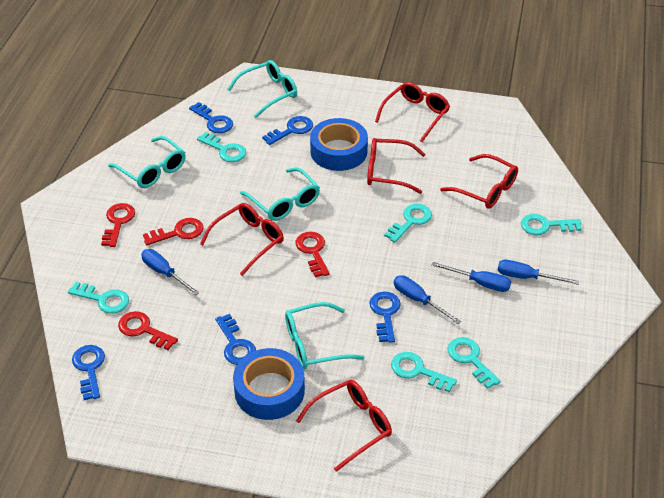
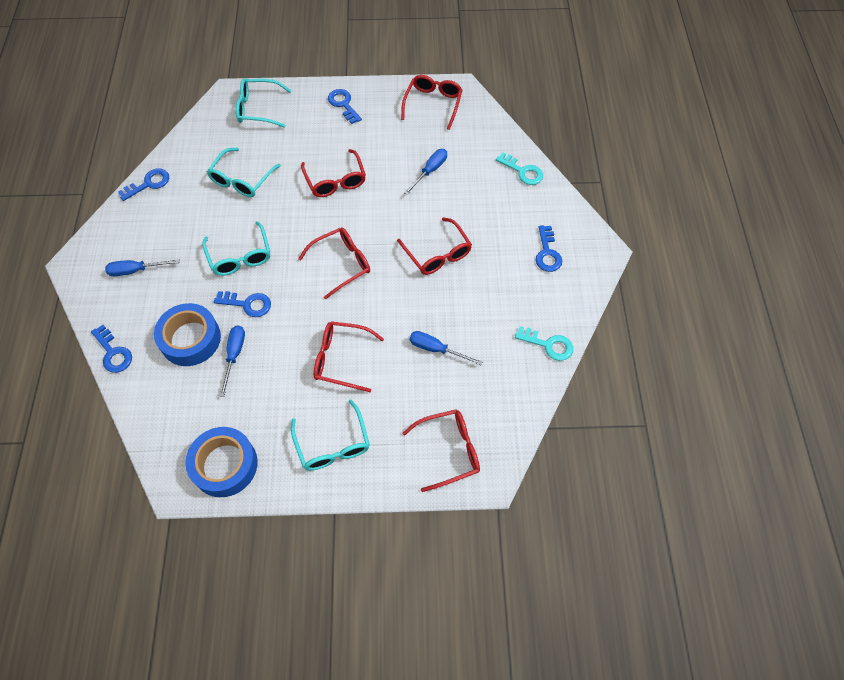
red glasses: [200,203,284,276] [296,380,392,472] [367,138,426,194] [375,82,450,142] [440,154,518,209] = 5 -> [298,228,370,300] [301,149,366,197] [314,321,384,392] [397,217,472,275] [401,75,462,130] [403,409,480,492] = 6
red key: [101,203,135,247] [118,311,178,350] [143,218,204,245] [296,232,329,277] = 4 -> none = 0
turquoise key: [68,282,129,314] [197,132,246,162] [384,204,432,242] [391,352,457,392] [448,337,501,389] [521,214,582,235] = 6 -> [496,152,543,185] [515,326,573,361] = 2

